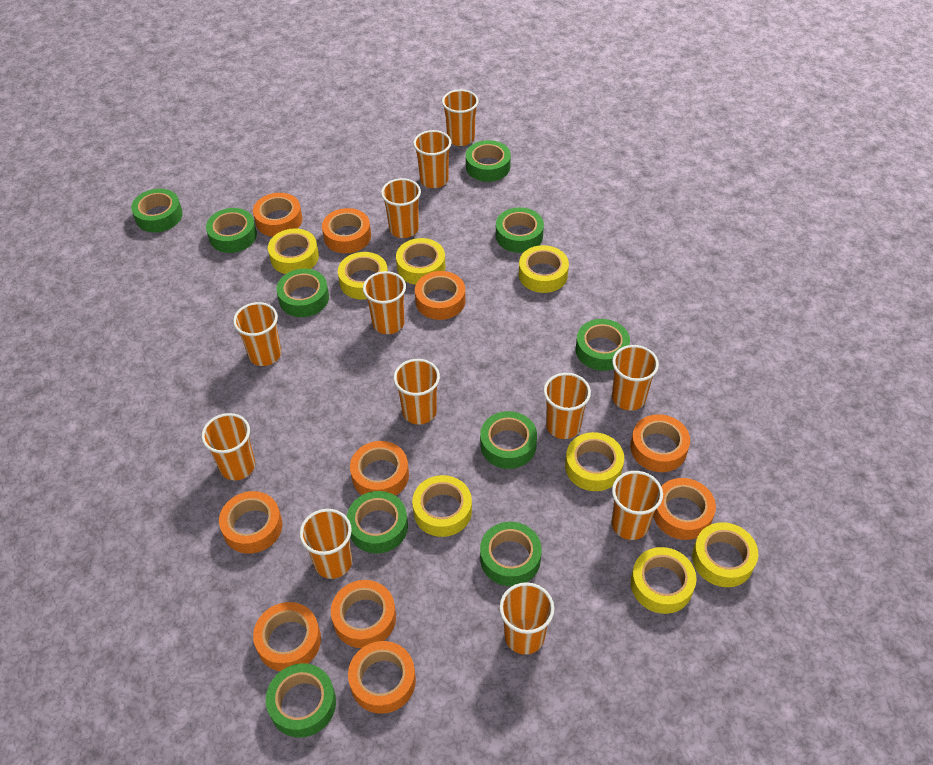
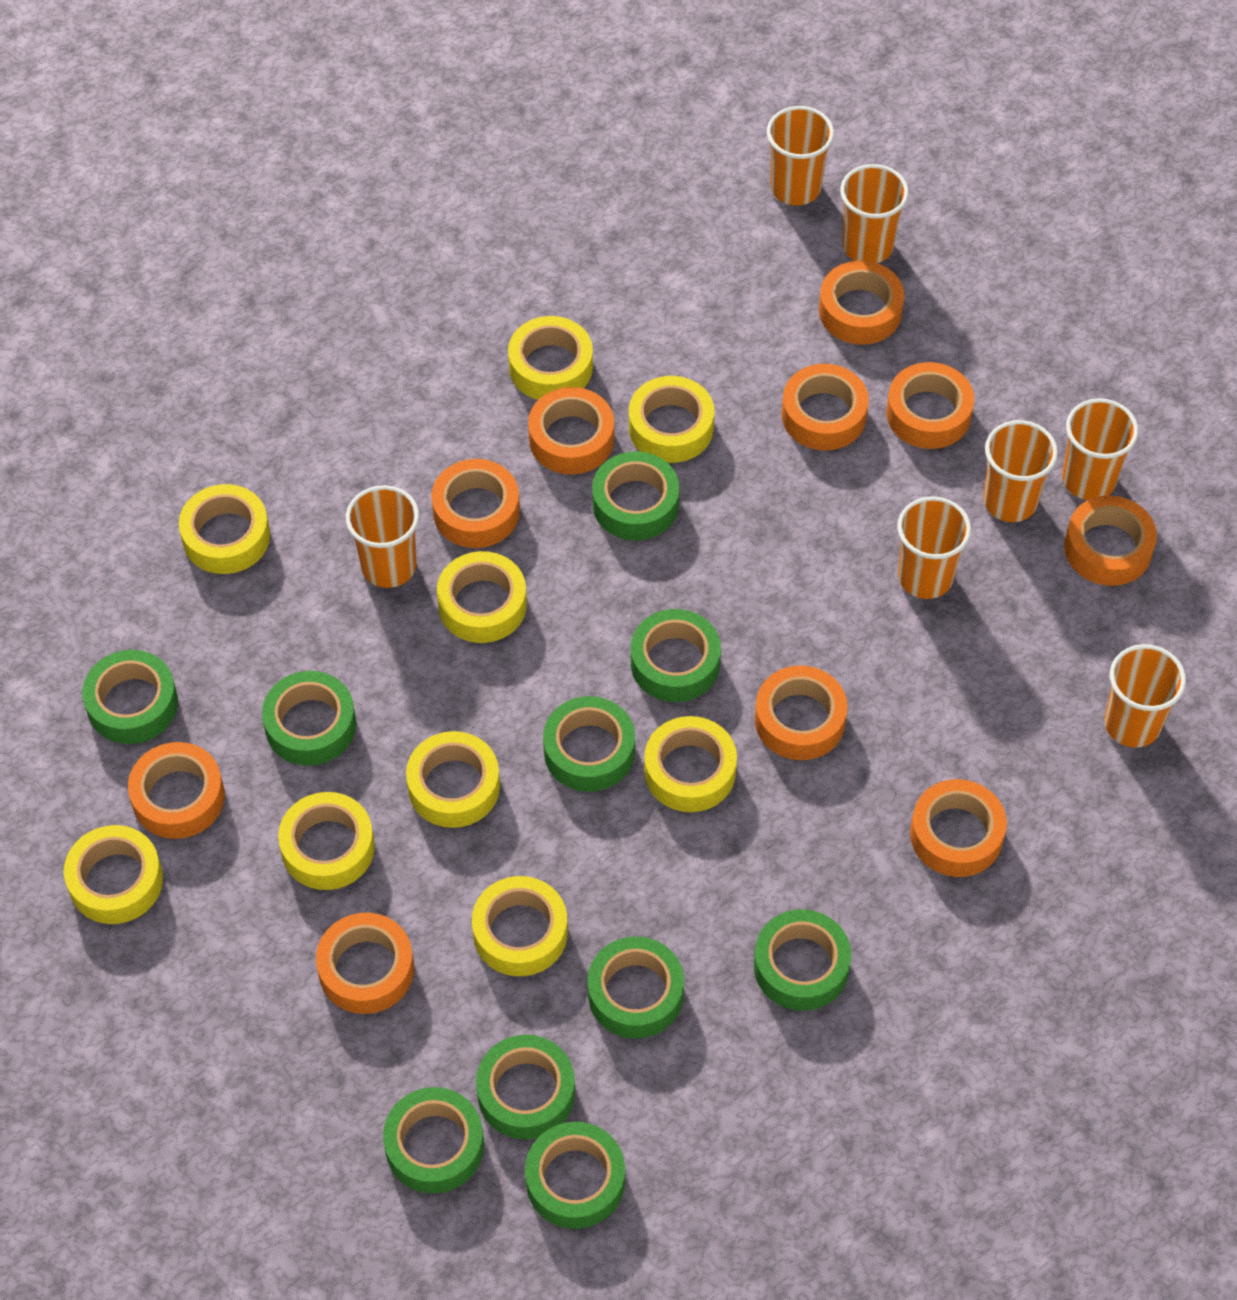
orange cup: [201,413,255,480] [233,302,281,366] [299,509,352,579] [363,271,406,334] [381,178,421,238] [393,359,440,425] [413,130,451,188] [442,89,479,146] [499,582,554,655] [544,373,591,439] [611,471,663,540] [612,345,659,410] = 12 -> [346,485,419,588] [767,106,834,206] [840,164,909,263] [897,496,971,599] [983,420,1058,522] [1062,398,1138,500] [1104,644,1186,748] = 7
yellow tape: [268,228,319,274] [338,252,388,300] [396,238,445,285] [412,475,472,537] [519,245,569,293] [565,432,624,491] [631,547,697,614] [692,522,758,587] = 8 -> [64,825,163,924] [179,484,270,574] [278,792,375,890] [406,731,500,828] [437,551,527,643] [472,876,568,976] [508,316,593,400] [629,376,714,463] [644,716,737,812] = 9

